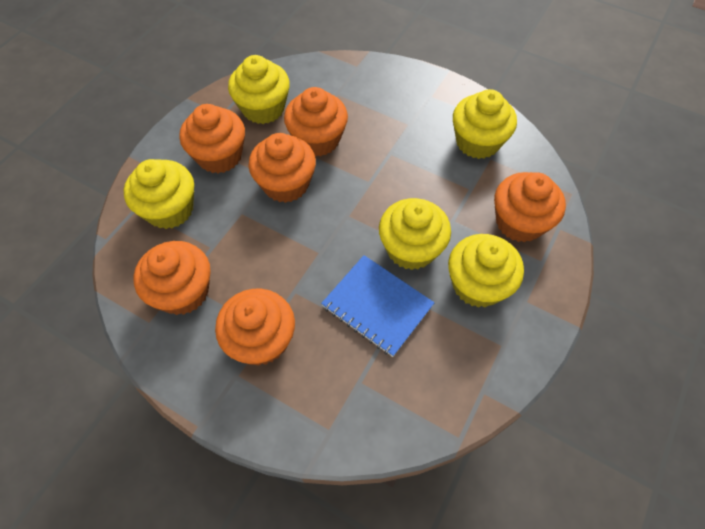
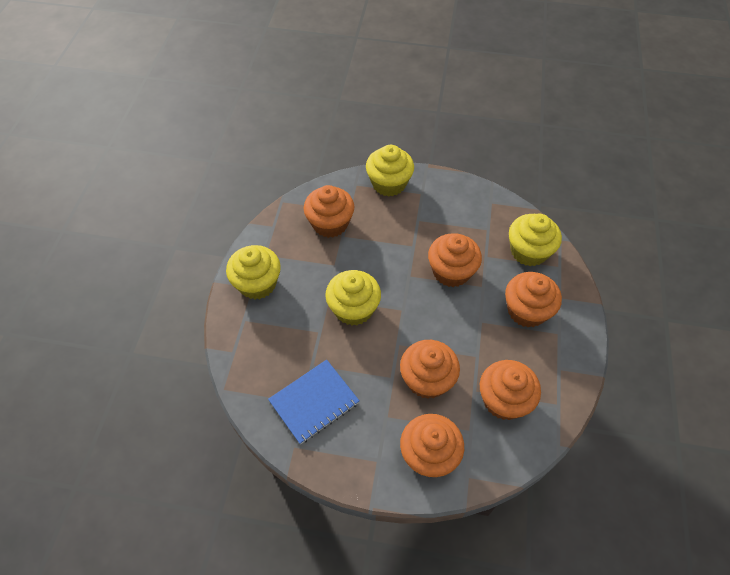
yellow cupcake: [124,159,194,229] [228,55,290,124] [379,198,451,270] [448,234,524,308] [453,89,517,159] = 5 -> [226,245,281,299] [325,270,381,325] [366,145,414,197] [509,214,562,266] = 4

